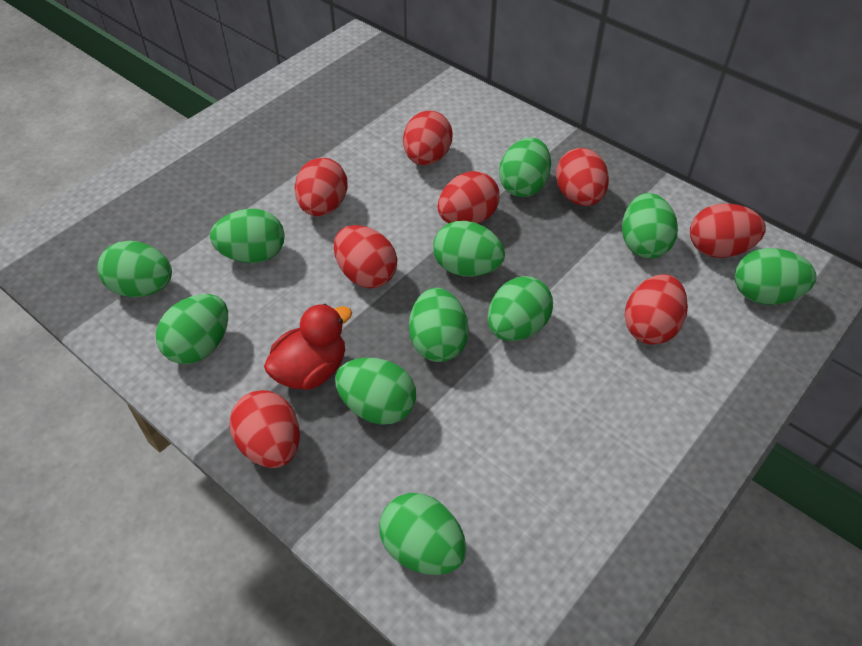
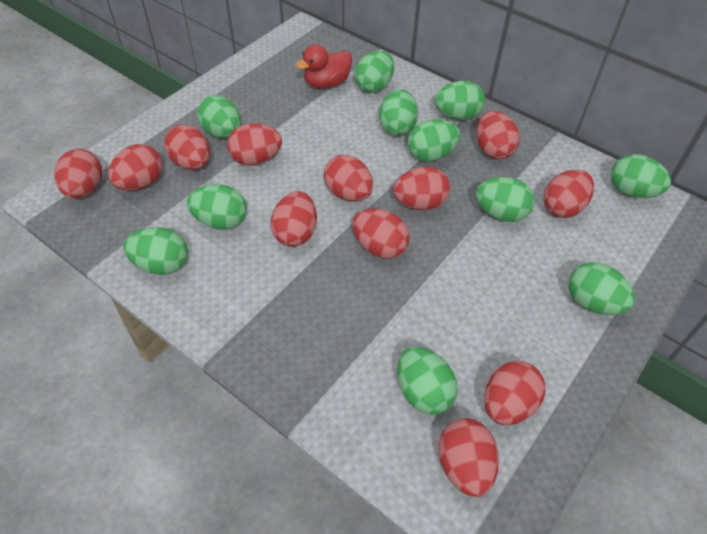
red egg: [230,390,300,468] [295,158,347,216] [334,225,397,288] [403,111,453,165] [437,171,500,224] [556,148,609,206] [624,274,688,345] [690,203,766,258] = 8 -> [54,149,102,199] [108,144,163,191] [164,125,210,170] [227,123,282,166] [271,191,317,247] [324,155,373,202] [352,209,410,259] [393,167,450,210] [438,418,499,497] [477,111,520,159] [484,361,545,425] [543,169,594,218] = 12

